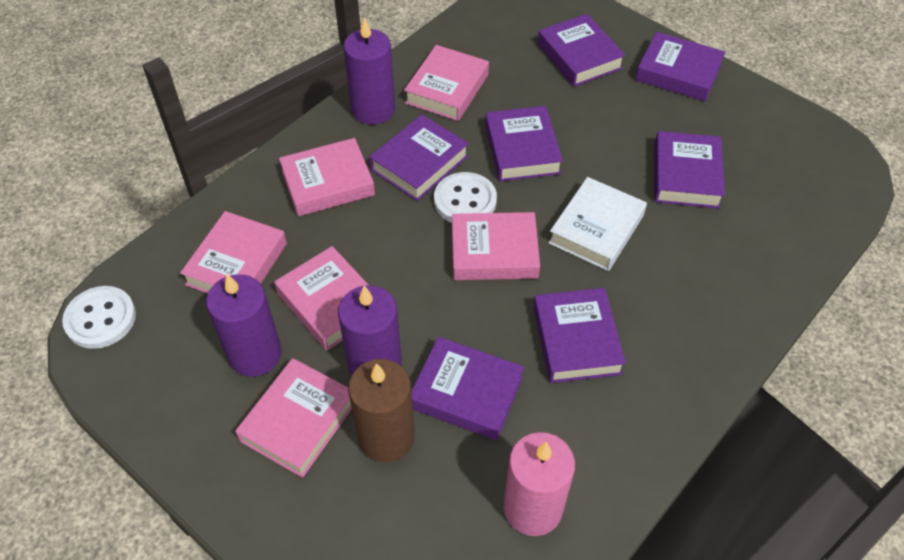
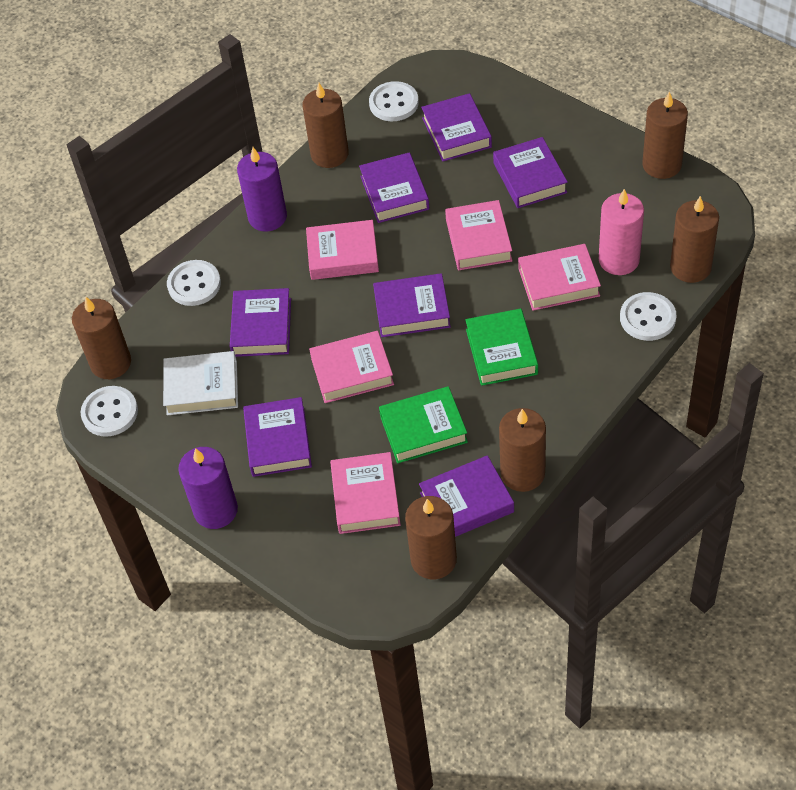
brown candle: [348,359,415,462] = 1 -> [72,297,131,379] [302,83,349,168] [405,496,457,579] [499,408,546,492] [643,91,688,179] [670,196,719,283] = 6
green book: none = 0 -> [379,386,468,463] [465,308,538,386] = 2
pink book: [180,211,287,293] [235,358,352,478] [274,246,369,350] [279,138,375,216] [404,45,489,121] [452,212,540,280] = 6 -> [306,220,379,280] [309,331,394,403] [330,452,401,534] [445,200,512,270] [518,244,601,311] = 5
purple candle: [206,274,282,377] [338,285,402,376] [344,17,395,125] = 3 -> [178,447,238,529] [237,147,287,232] = 2
white button: [62,286,136,349] [434,172,497,223] = 2 -> [81,386,138,437] [167,260,221,306] [369,81,419,121] [620,292,676,341] = 4

